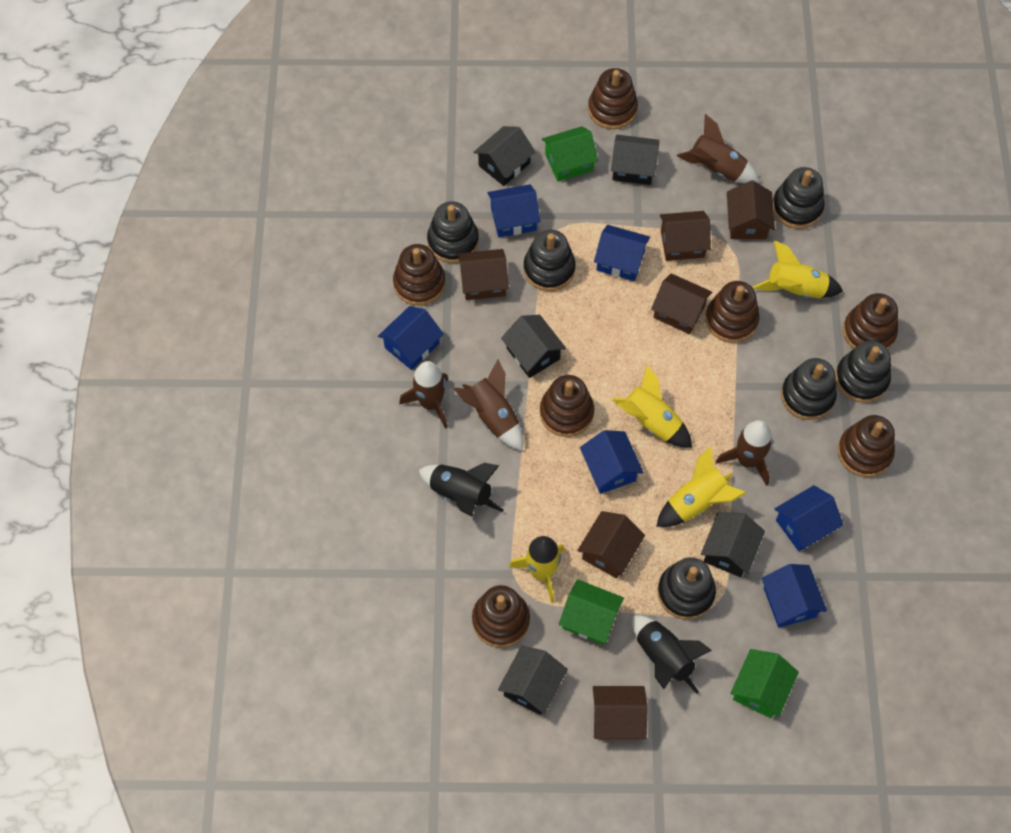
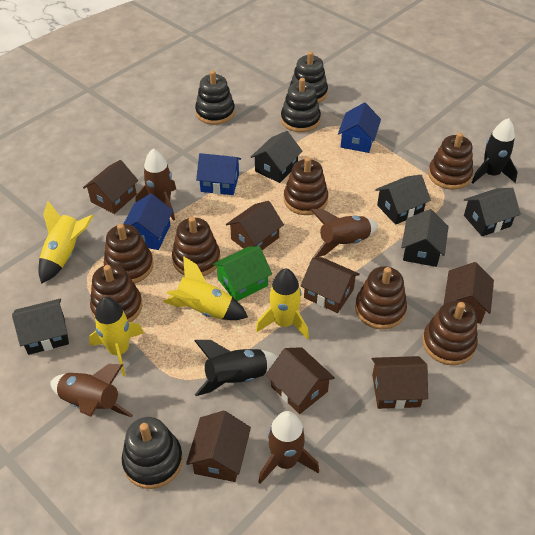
black stacking toy: [427,201,479,263] [524,229,576,291] [658,557,716,620] [773,167,825,229] [781,358,837,420] [835,341,891,403] = 6 -> [122,417,183,489] [195,71,235,125] [281,78,321,132] [290,51,328,103] = 4
blue house: [378,306,444,370] [487,184,540,237] [580,430,644,494] [594,225,650,281] [761,564,827,628] [775,485,844,551] = 6 -> [124,194,173,250] [196,153,241,195] [338,103,381,153] = 3
brown house: [458,249,509,300] [577,511,645,578] [593,686,648,739] [651,273,712,334] [660,211,711,261] [727,180,775,239] = 6 -> [83,160,138,214] [186,410,251,482] [226,201,284,250] [266,347,335,414] [301,257,360,313] [372,356,428,409] [444,262,494,324] = 7
green house: [542,126,598,181] [559,579,624,645] [730,649,799,718] = 3 -> [213,246,272,301] = 1

